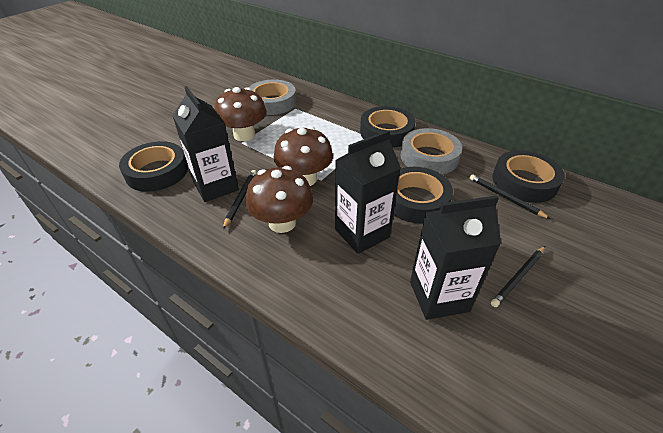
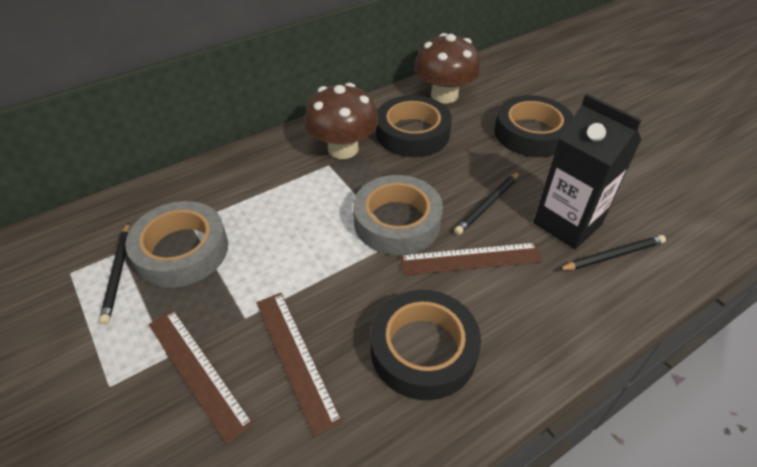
black carton: [173,86,239,202] [335,130,401,254] [410,196,501,320] = 3 -> [533,94,642,249] = 1
black tape: [119,141,188,192] [360,106,416,148] [393,167,453,224] [492,150,565,203] = 4 -> [370,290,481,400] [376,95,452,157] [494,95,574,157] = 3
brown mushroom: [214,87,267,141] [246,166,313,233] [273,126,333,186] = 3 -> [304,83,378,159] [415,33,481,104] = 2
brown ruler: none = 0 -> [149,310,254,444] [256,293,342,436] [400,243,543,275] = 3

